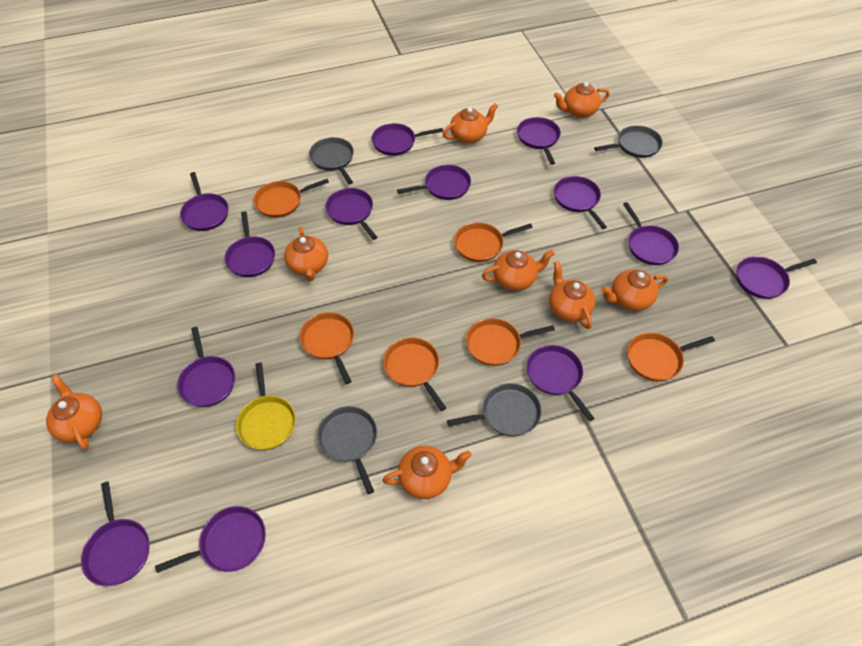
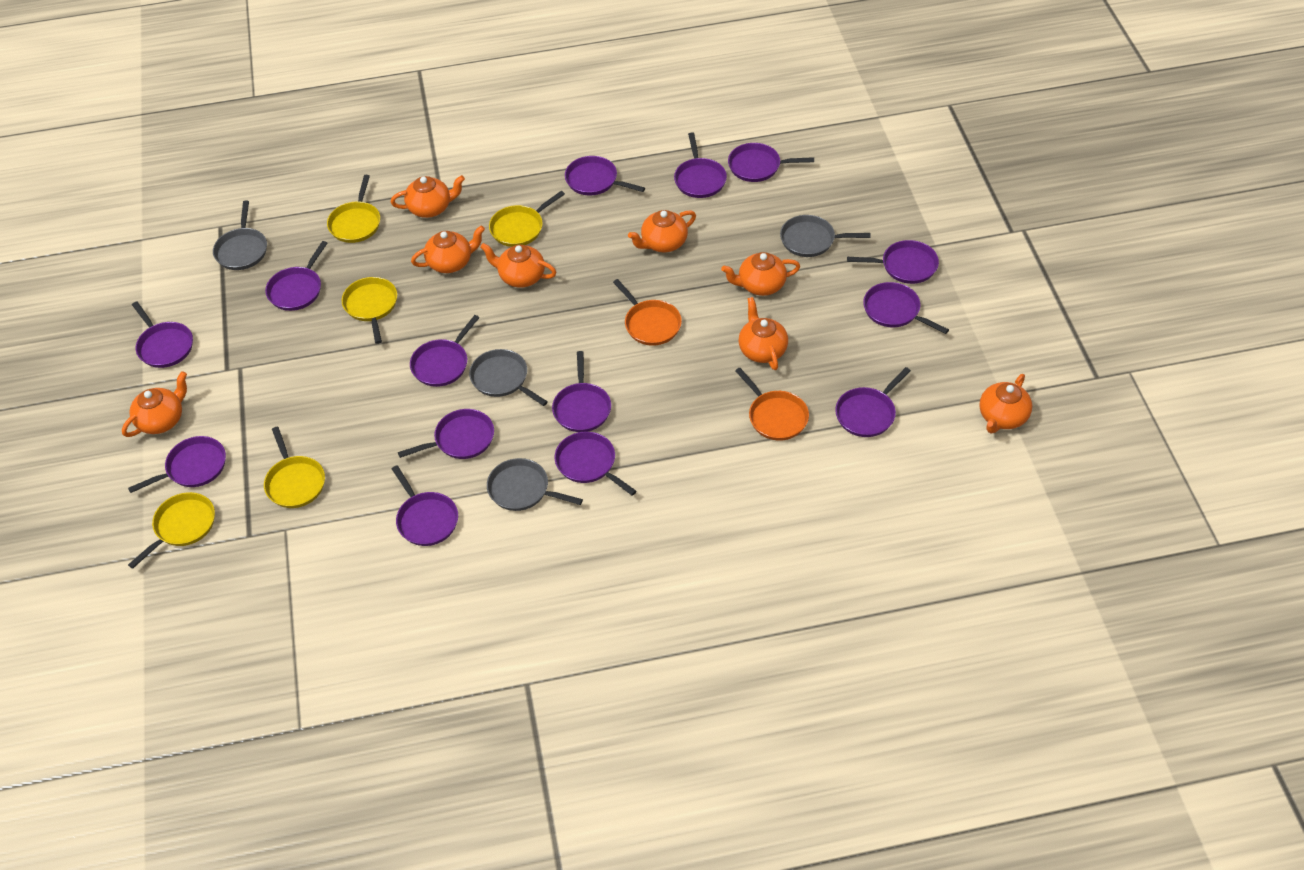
orange pan: [253,179,329,218] [299,312,354,384] [383,337,446,411] [454,222,533,262] [466,318,555,366] [627,333,715,381] = 6 -> [613,279,682,346] [735,368,809,440] = 2
purple pan: [81,481,150,586] [155,506,266,573] [177,327,235,407] [180,172,229,231] [224,211,275,277] [325,188,377,240] [371,123,443,156] [397,165,471,200] [517,117,561,165] [527,345,595,421] [554,176,607,229] [623,202,679,265] [736,256,817,299] = 13 -> [128,436,226,493] [132,301,193,368] [265,241,327,311] [392,465,458,546] [398,409,494,459] [410,315,480,387] [552,351,611,432] [555,432,637,496] [565,156,645,195] [674,132,727,198] [728,143,814,182] [835,367,911,437] [847,240,939,284] [863,282,949,334] = 14
yellow pan: [236,363,296,450] = 1 -> [128,492,215,569] [264,427,325,508] [327,175,380,243] [342,277,397,344] [489,191,565,247] = 5

